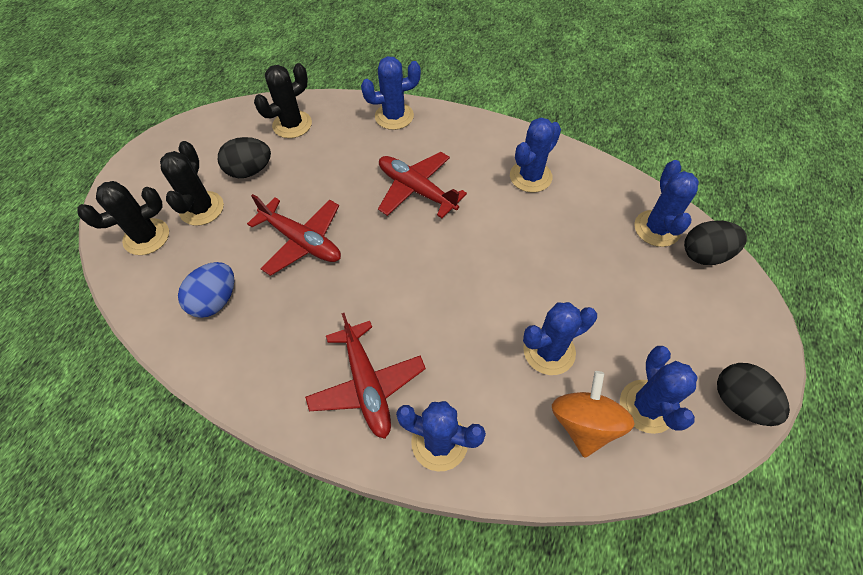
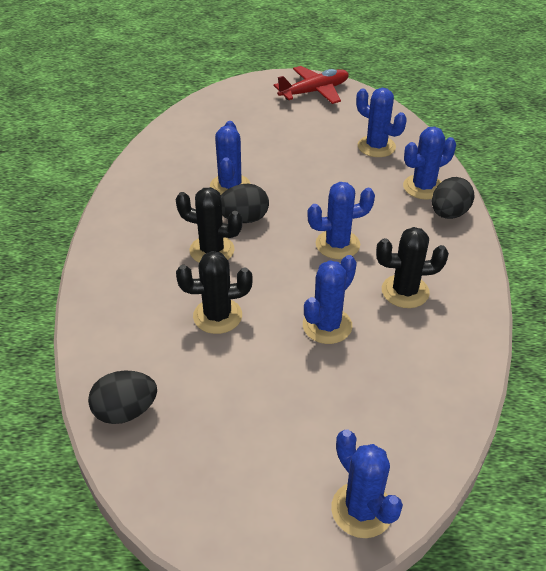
blue egg: [178,262,234,318] = 1 -> none = 0
orange spinning top: [552,371,635,458] = 1 -> none = 0
red plane: [247,194,341,276] [305,313,426,439] [378,152,467,218] = 3 -> [274,66,349,104] = 1

